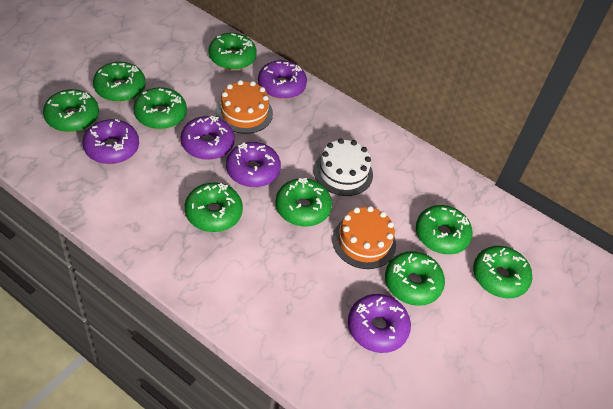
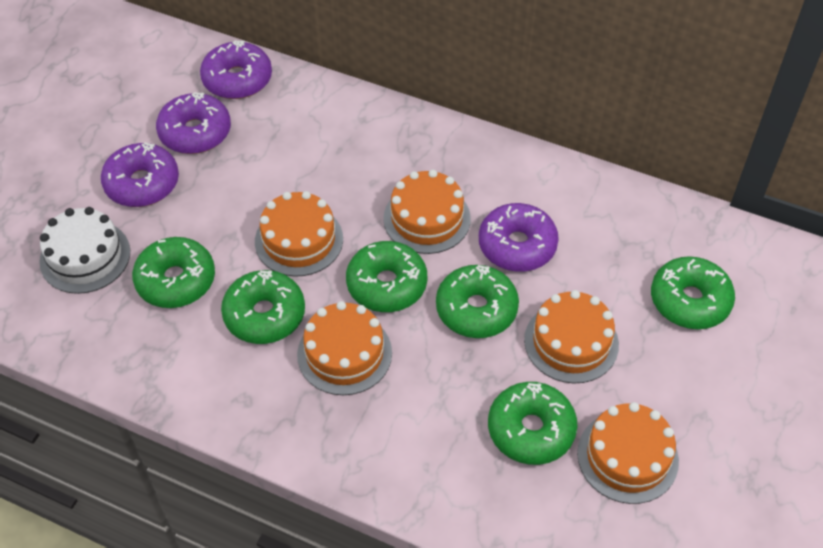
green donut: [43,89,99,132] [93,62,146,102] [133,87,187,129] [185,183,243,232] [209,33,257,70] [275,178,332,227] [385,251,445,306] [416,205,473,254] [473,246,532,298] = 9 -> [132,237,215,308] [221,270,305,344] [346,241,427,312] [436,265,519,338] [488,382,577,465] [651,256,735,329] = 6
orange cake: [216,80,273,134] [332,206,396,269] = 2 -> [255,191,343,277] [297,301,392,395] [383,170,471,254] [524,290,619,383] [577,402,679,504] = 5
purple donut: [83,119,139,164] [181,116,235,160] [226,142,281,187] [258,60,307,99] [348,294,411,353] = 5 -> [101,143,179,207] [156,92,231,154] [200,41,272,99] [479,203,559,272] = 4

